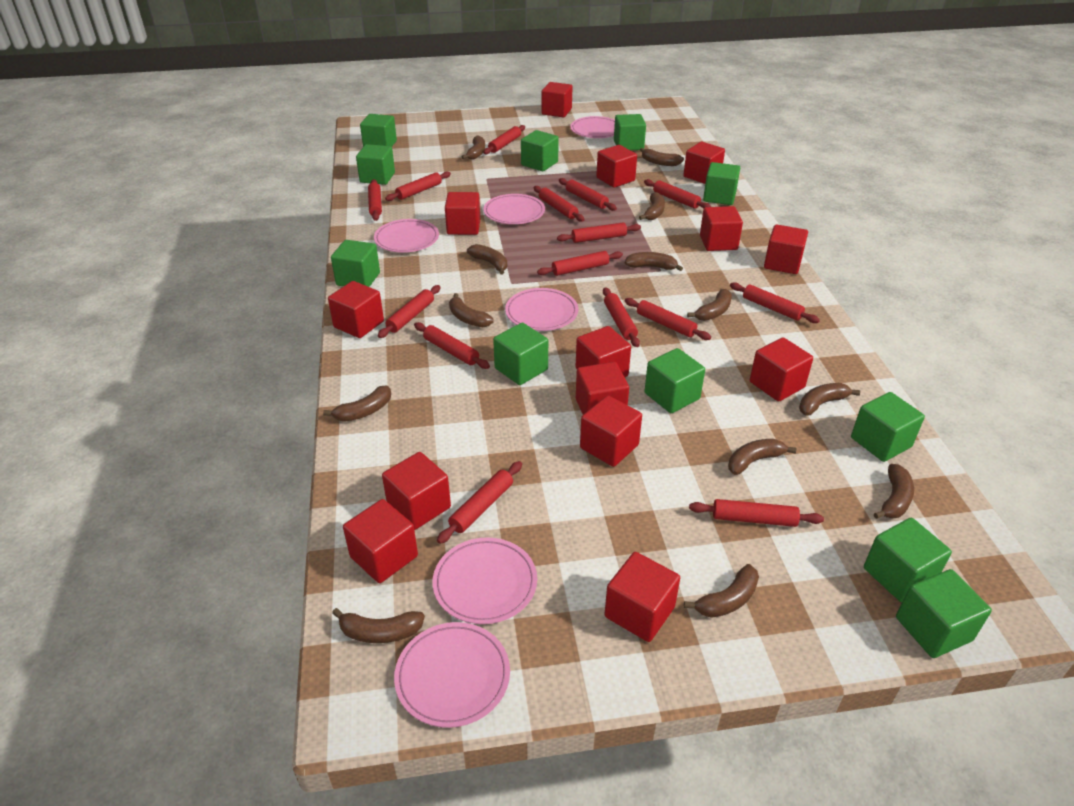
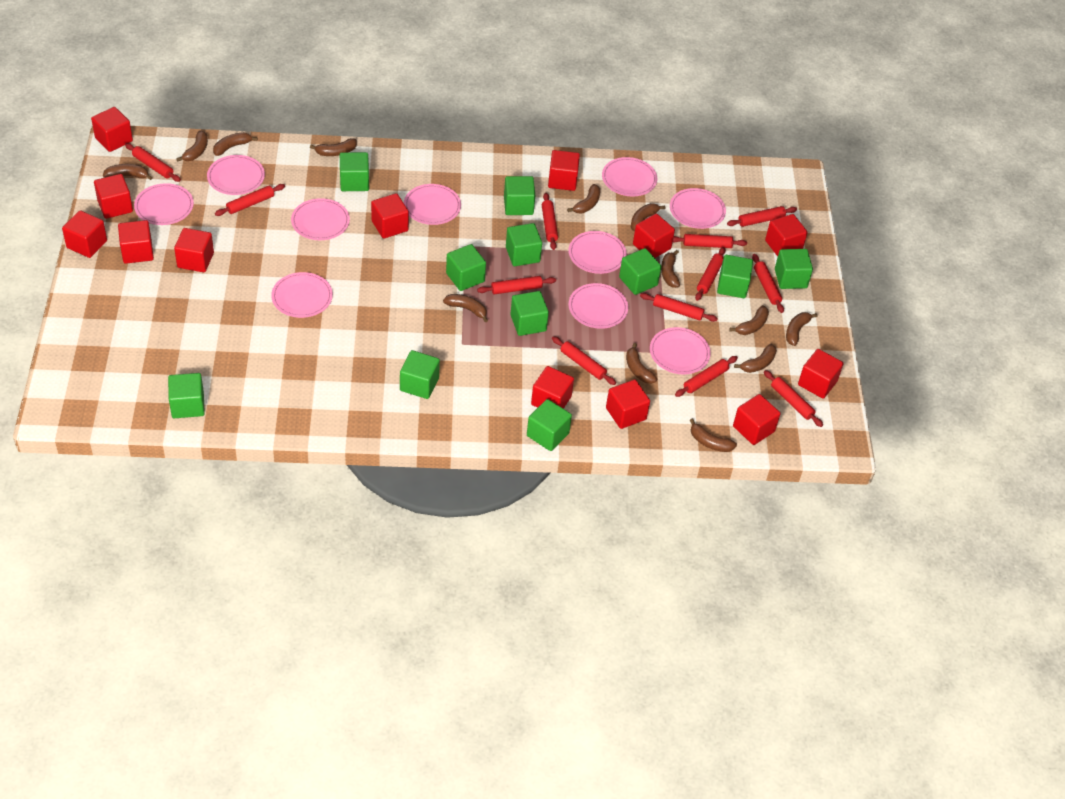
pink plate: [374,219,439,253] [394,622,510,728] [433,537,537,624] [483,194,545,224] [505,288,579,331] [570,116,615,138] = 6 -> [134,183,194,225] [207,155,265,195] [271,272,333,318] [291,198,350,240] [404,184,461,225] [569,231,627,274] [569,283,628,329] [602,157,657,196] [650,327,711,374] [670,188,726,229] = 10
red cube: [328,281,384,338] [343,499,418,583] [382,452,451,530] [445,192,480,235] [542,82,573,117] [576,326,631,377] [576,362,629,415] [580,395,642,467] [596,145,637,188] [605,552,680,642] [683,142,725,184] [700,206,743,251] [750,337,813,402] [764,224,808,274] = 14 -> [62,210,107,258] [91,107,133,152] [94,174,133,219] [118,220,154,264] [174,228,214,272] [371,193,409,239] [531,366,574,409] [548,150,580,191] [606,379,650,429] [633,214,675,258] [733,394,781,445] [765,214,808,257] [798,349,844,399] = 13
red rolling pin: [368,179,382,221] [378,285,441,338] [385,171,451,201] [414,322,490,369] [437,461,522,544] [483,125,525,154] [534,186,585,222] [537,251,623,276] [557,223,641,243] [559,178,617,211] [603,287,640,347] [625,298,711,340] [644,179,711,209] [689,499,824,527] [730,282,820,323] = 15 -> [125,143,181,182] [215,184,285,216] [477,276,556,294] [542,193,558,250] [552,336,616,385] [640,293,718,322] [673,234,747,248] [675,356,738,397] [695,247,726,301] [727,206,797,227] [752,254,784,313] [764,370,823,427] = 12

